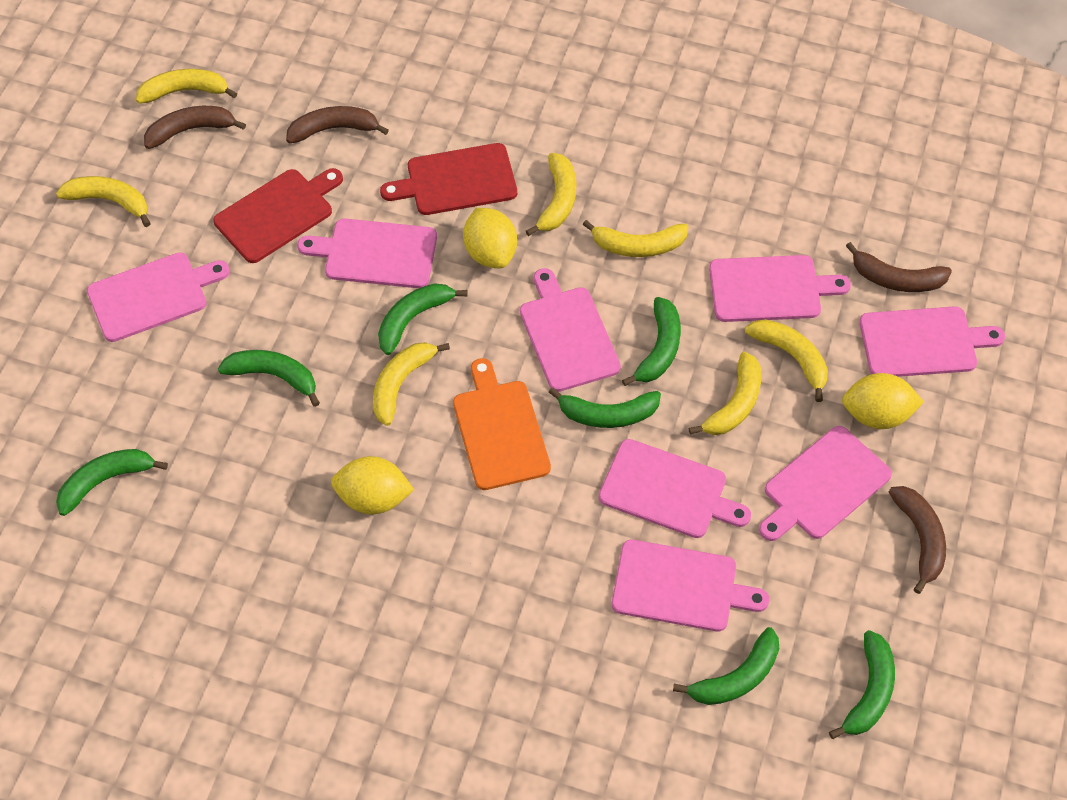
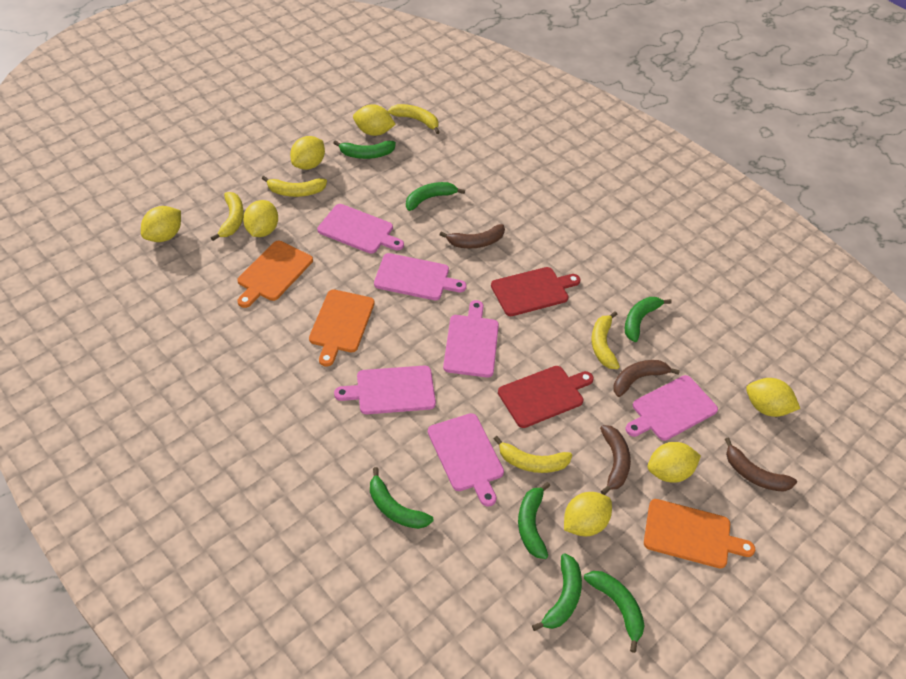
orange cutting board: [453,358,551,490] = 1 -> [237,241,313,308] [309,289,374,367] [644,499,755,568] = 3
pink cutting board: [87,252,230,342] [297,218,437,288] [520,268,621,392] [599,439,751,538] [612,540,769,631] [709,255,851,322] [759,426,892,541] [859,306,1005,377] = 8 -> [317,204,404,254] [334,366,436,414] [374,253,466,300] [428,413,504,507] [443,300,499,377] [625,375,718,441] = 6
yellow banana: [56,176,151,227] [136,69,237,104] [373,342,450,426] [526,153,576,236] [582,220,689,257] [689,352,761,435] [745,319,828,402] = 7 -> [211,192,244,241] [262,176,327,197] [388,104,440,134] [494,436,573,473] [591,311,620,369] = 5
yellow lemon: [331,456,414,514] [463,208,517,268] [842,373,924,429] = 3 -> [141,206,181,242] [243,200,278,237] [290,136,325,170] [353,104,396,136] [564,492,612,536] [648,442,701,483] [746,378,800,417] = 7

